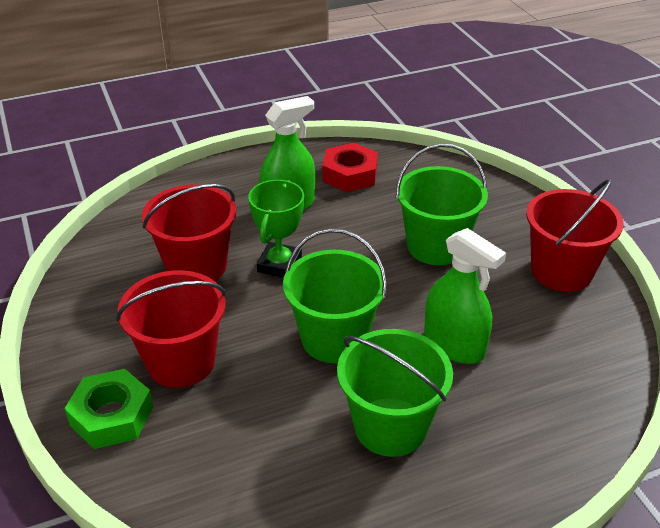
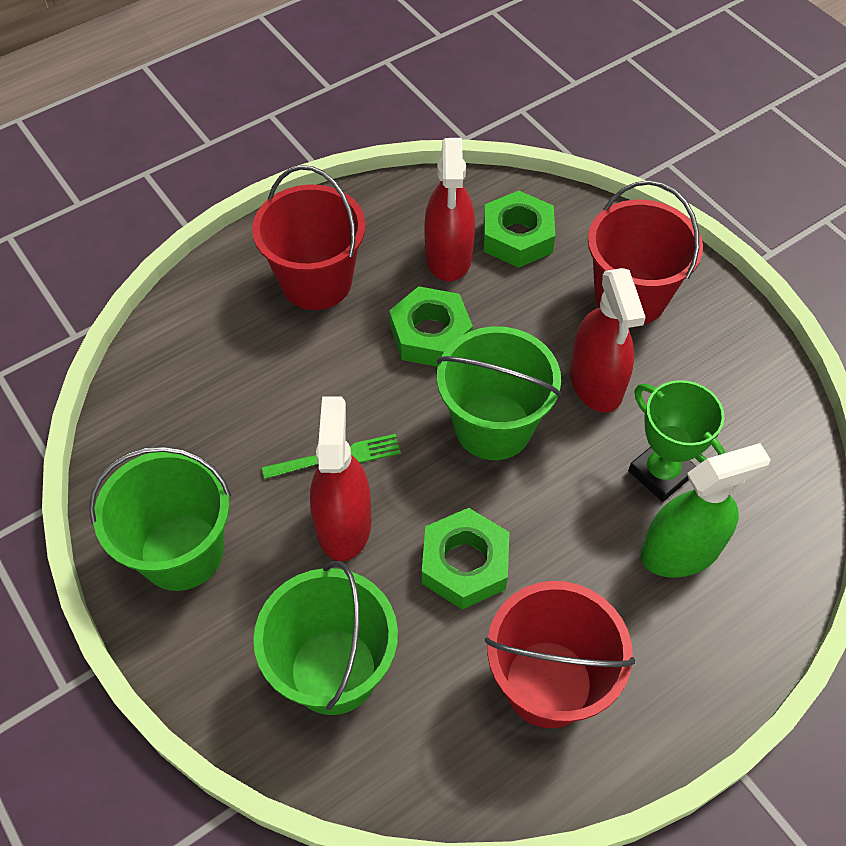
green fork: none = 0 -> [262,434,401,479] = 1
green nut: [64,369,153,449] = 1 -> [389,286,473,367] [422,508,509,610] [483,191,555,268] = 3
green spray bottle: [259,96,315,211] [424,228,506,364] = 2 -> [641,443,771,578] = 1
red nut: [323,143,378,192] = 1 -> none = 0
red spray bottle: none = 0 -> [310,396,371,561] [424,138,475,281] [570,268,646,413] = 3

